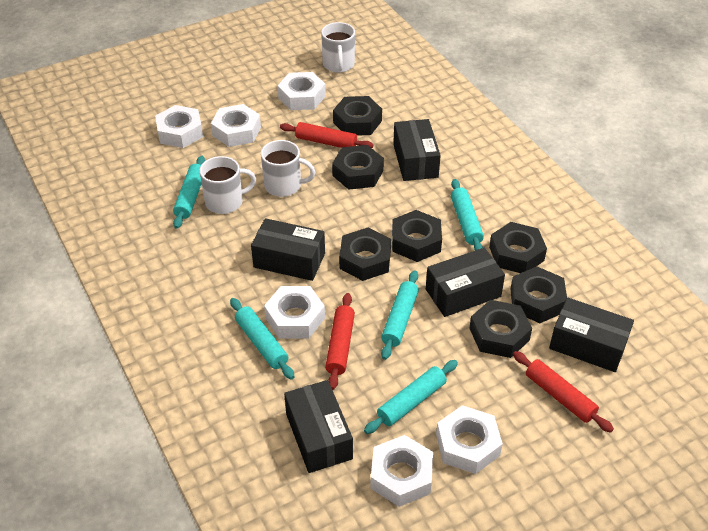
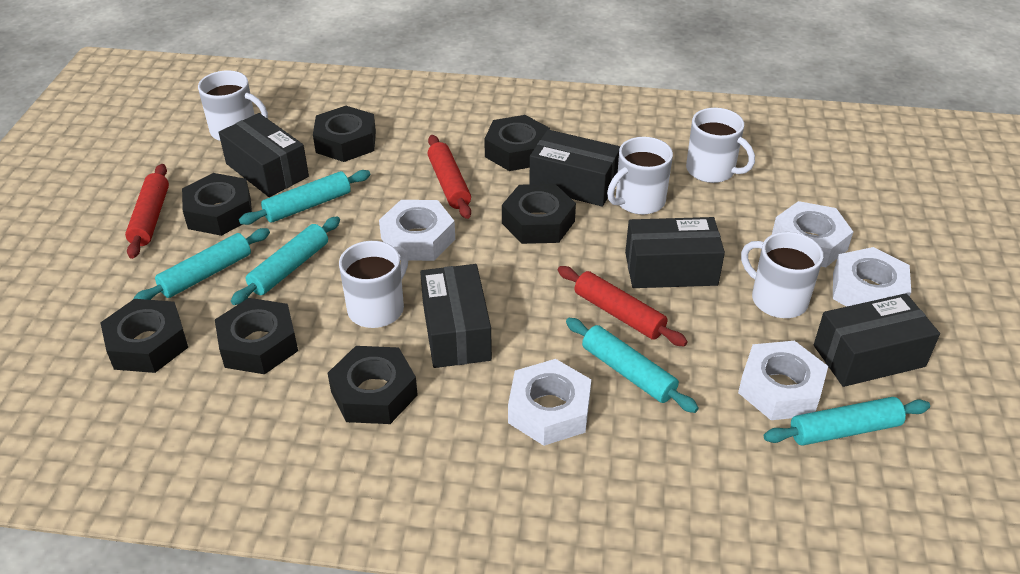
white mug: [200,156,256,214] [261,140,315,197] [321,22,355,73] = 3 -> [198,70,268,141] [339,241,408,328] [607,137,673,215] [686,108,755,183] [741,232,823,318] = 5
white nut: [155,105,203,148] [211,104,261,147] [264,286,325,339] [277,72,326,110] [370,435,433,507] [436,405,503,474] = 6 -> [379,200,455,261] [508,359,591,446] [738,341,828,420] [772,201,853,267] [833,247,911,307] = 5

